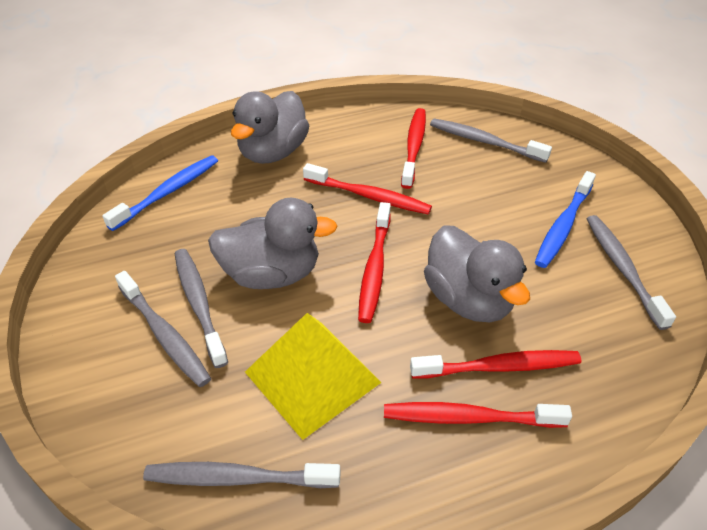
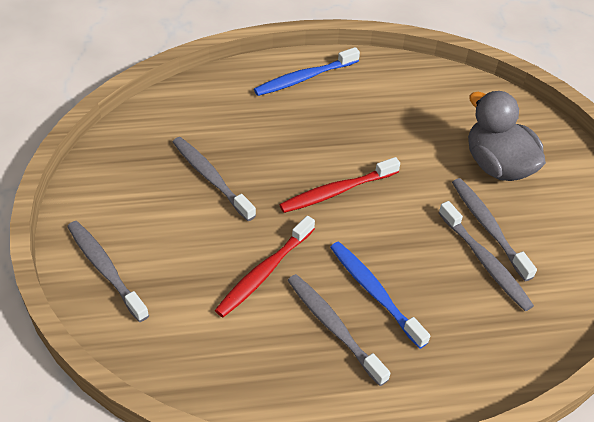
grey duck: [208,198,338,289] [231,91,310,164] [424,226,530,322] = 3 -> [468,91,546,181] = 1
red toothbrush: [303,163,432,214] [358,202,391,323] [384,402,572,428] [401,108,426,189] [410,350,582,379] = 5 -> [215,216,315,317] [280,157,400,213] = 2
yellow pyramid: [245,313,381,440] = 1 -> none = 0

